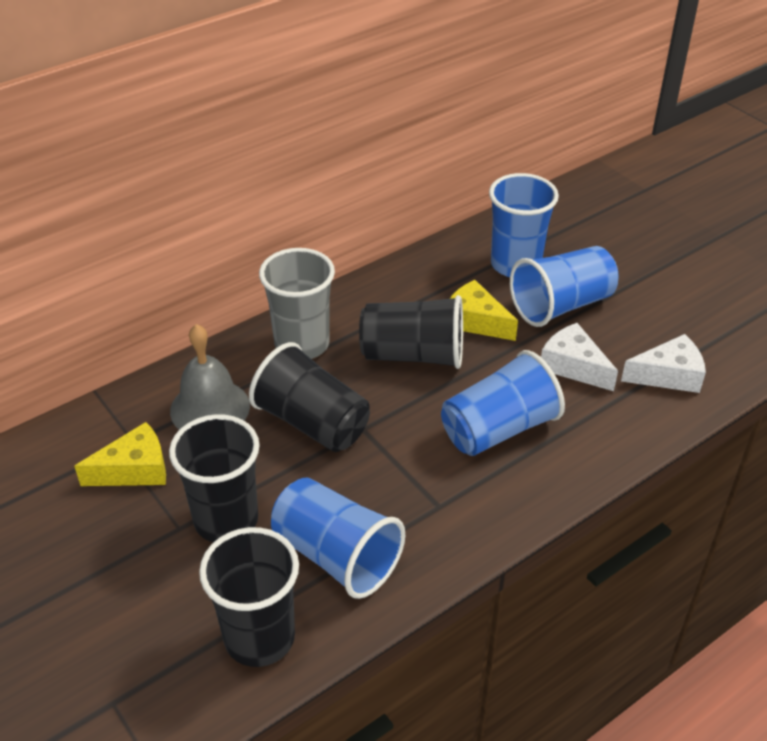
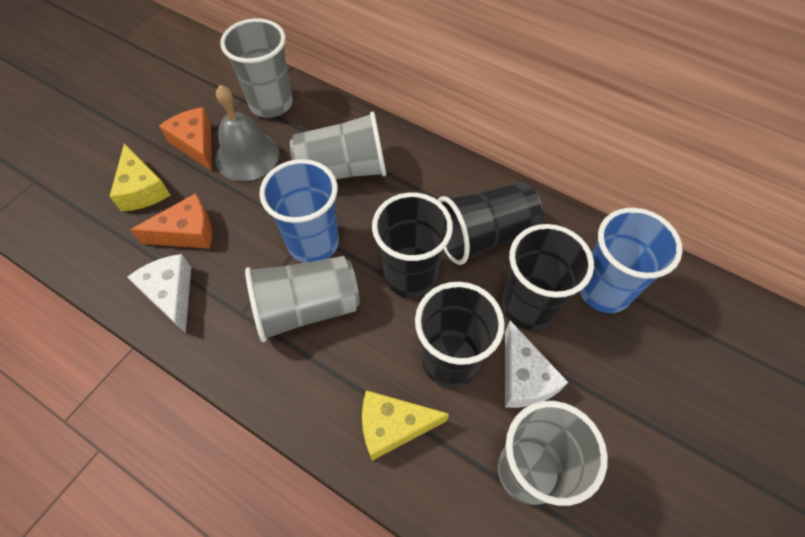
blue cup: [271,478,405,599] [441,350,565,456] [489,173,559,277] [510,246,619,327] = 4 -> [259,159,339,263] [579,208,683,313] = 2
grey cup: [259,248,335,359] = 1 -> [220,18,293,118] [245,256,360,342] [290,111,386,179] [498,401,608,506] = 4
orange cheese: none = 0 -> [130,193,212,249] [159,107,212,171] = 2

